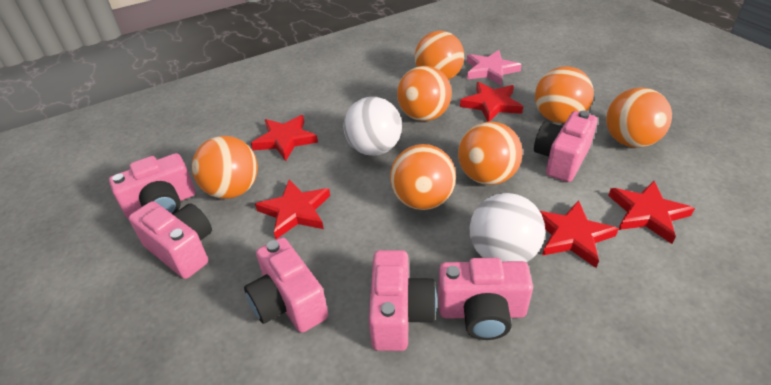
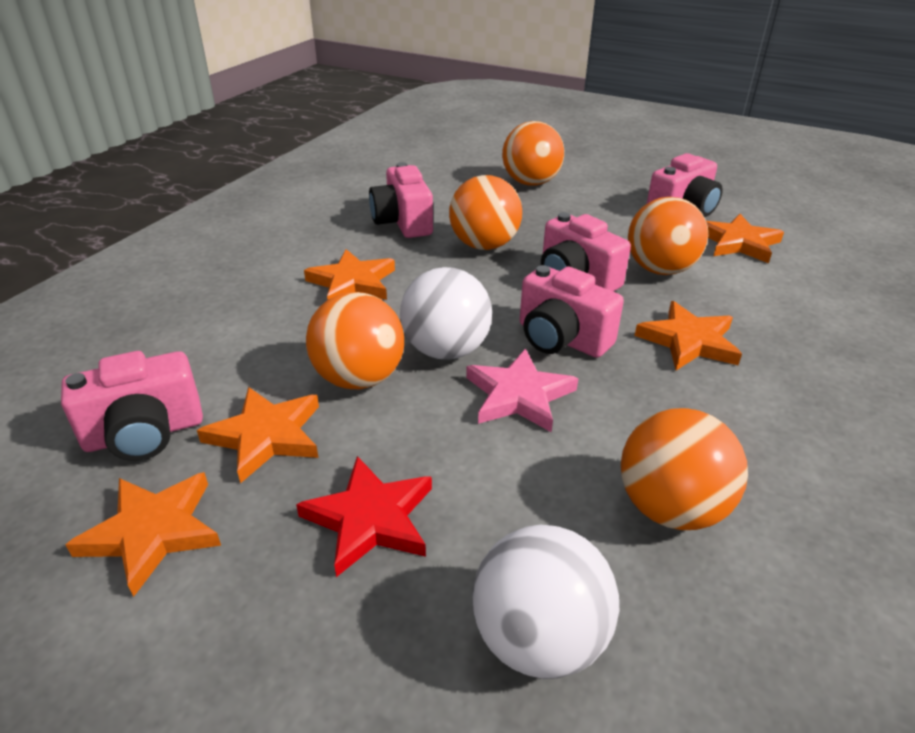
orange ball: [192,136,258,199] [390,144,456,210] [397,66,452,121] [415,31,464,80] [458,122,523,185] [535,66,594,123] [606,87,672,148] = 7 -> [306,292,404,389] [449,175,522,250] [502,121,564,186] [621,408,748,530] [628,197,708,275] = 5
orange star: none = 0 -> [65,472,221,597] [197,387,319,483] [304,249,395,300] [634,301,742,370] [706,214,784,263] = 5
pink camera: [109,153,196,220] [129,201,212,279] [244,237,328,333] [369,250,437,351] [438,258,533,340] [534,111,598,182] = 6 -> [61,351,203,461] [369,162,433,238] [520,265,624,358] [541,212,631,291] [647,153,723,217] = 5
red star: [251,115,318,161] [255,179,330,239] [460,82,523,122] [540,200,619,268] [608,181,695,244] = 5 -> [296,456,432,577] = 1

